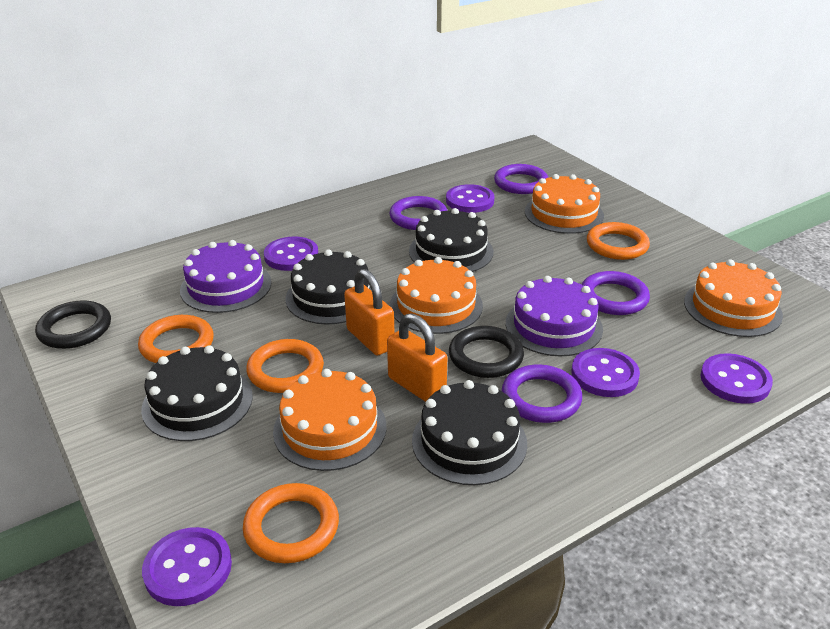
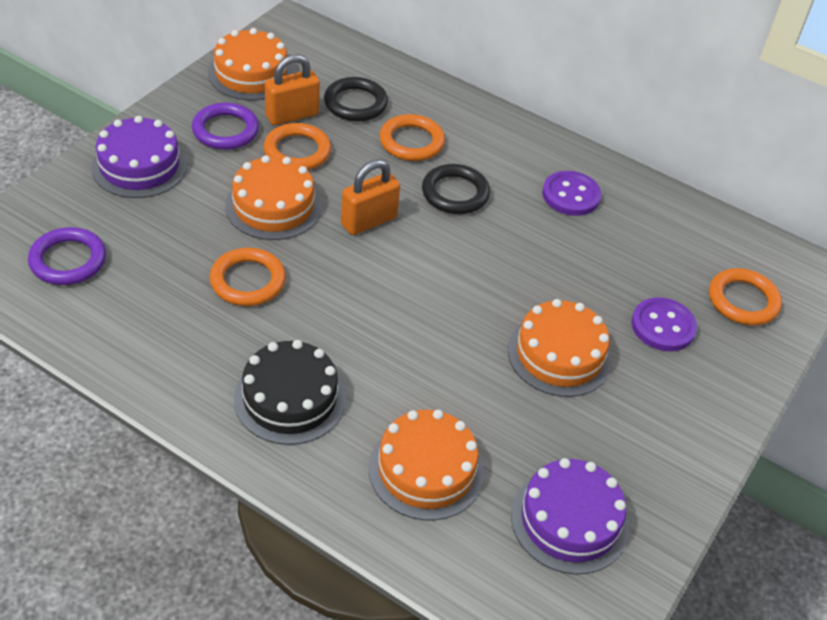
black cake: [141,345,253,441] [285,249,372,325] [409,208,493,272] [412,380,527,485] = 4 -> [234,340,346,445] = 1
purple button: [142,527,232,606] [264,236,318,271] [446,184,495,213] [571,348,640,397] [700,353,773,404] = 5 -> [542,171,601,216] [631,297,697,351] = 2
purple ring: [389,196,447,230] [494,164,548,194] [502,364,582,423] [582,271,650,315] = 4 -> [28,227,106,285] [192,103,259,150] = 2

